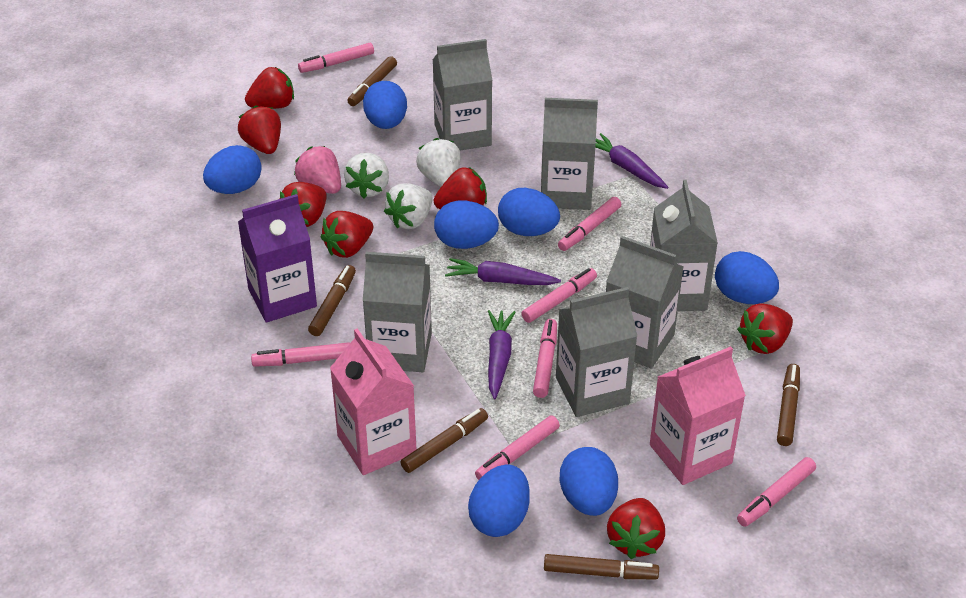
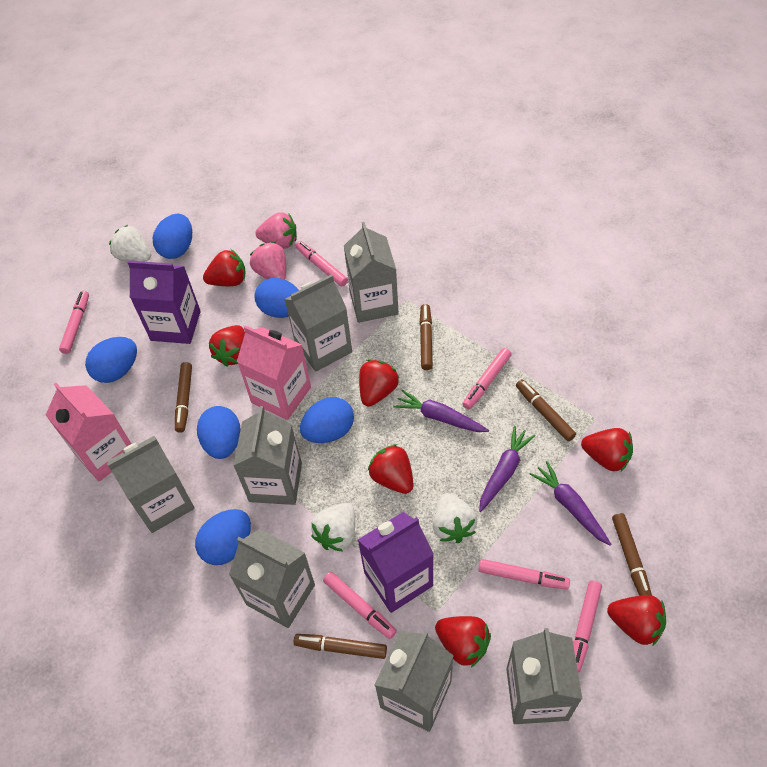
blue egg: [203,145,262,194] [363,81,407,129] [434,201,499,249] [468,464,530,537] [498,188,560,236] [560,447,618,516] [715,251,779,304] = 7 -> [85,337,137,383] [153,214,192,259] [195,509,251,565] [197,406,241,459] [254,278,299,318] [300,397,354,443] = 6
grey carton: [363,252,432,372] [432,39,492,150] [541,98,598,210] [556,287,637,417] [606,236,684,369] [650,180,718,311] = 6 -> [107,436,195,533] [229,529,315,628] [233,406,302,505] [285,274,352,372] [344,222,399,323] [375,631,454,732] [506,628,582,724] = 7
pink marker: [251,342,350,367] [298,43,374,73] [475,415,560,480] [521,268,597,323] [533,319,557,398] [558,197,621,251] [737,457,816,527] = 7 -> [59,291,89,354] [296,241,348,286] [323,572,397,639] [463,348,512,409] [479,559,570,590] [573,581,602,672] = 6
pink strawberry: [294,146,341,194] = 1 -> [250,242,286,280] [255,212,297,249] = 2
purple carton: [238,194,317,323] = 1 -> [127,261,201,344] [358,512,434,613] = 2

